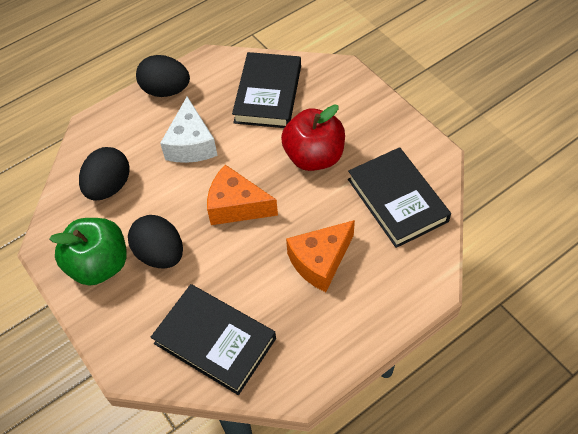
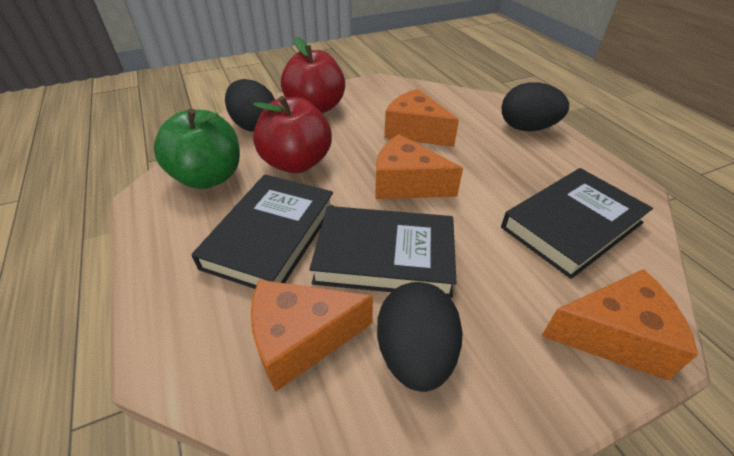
orange cheese: [207,165,278,225] [286,220,355,292] = 2 -> [251,280,373,392] [375,134,463,199] [384,89,459,147] [542,269,698,380] = 4
red apple: [281,104,345,171] = 1 -> [253,96,332,173] [281,37,345,113] = 2
white cheese: [160,97,218,163] = 1 -> none = 0

